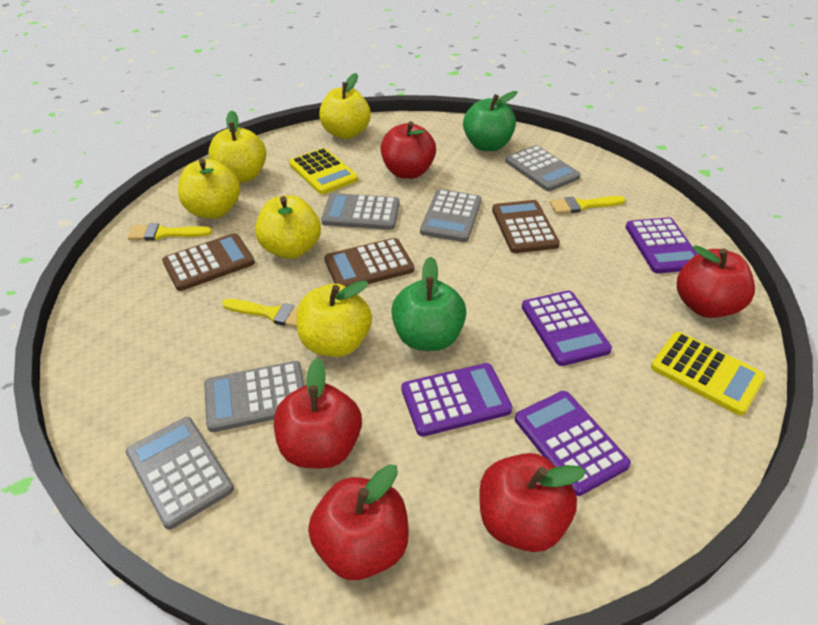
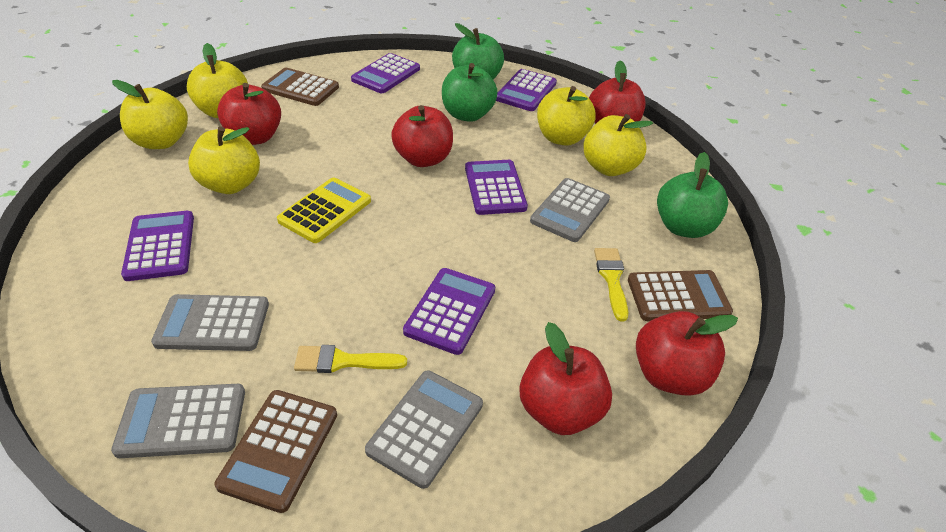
green apple: [391,257,467,351] [463,91,517,151] = 2 -> [442,63,498,122] [452,23,504,80] [657,152,728,238] = 3
grey calculator: [126,417,234,529] [204,361,305,432] [321,193,400,230] [420,189,481,242] [505,145,580,191] = 5 -> [111,384,245,458] [151,294,269,351] [365,370,483,489] [530,178,610,242] = 4
purple calculator: [401,363,512,437] [515,391,631,496] [522,291,612,366] [626,217,697,274] = 4 -> [121,211,194,281] [351,53,420,93] [403,268,495,355] [465,160,528,215] [496,69,557,111] = 5
yellow brush: [127,223,212,241] [222,299,298,327] [550,196,626,214] = 3 -> [294,345,407,373] [594,248,628,322] = 2
yellow calculator: [289,148,358,194] [651,332,766,416] = 2 -> [277,177,371,243] = 1

